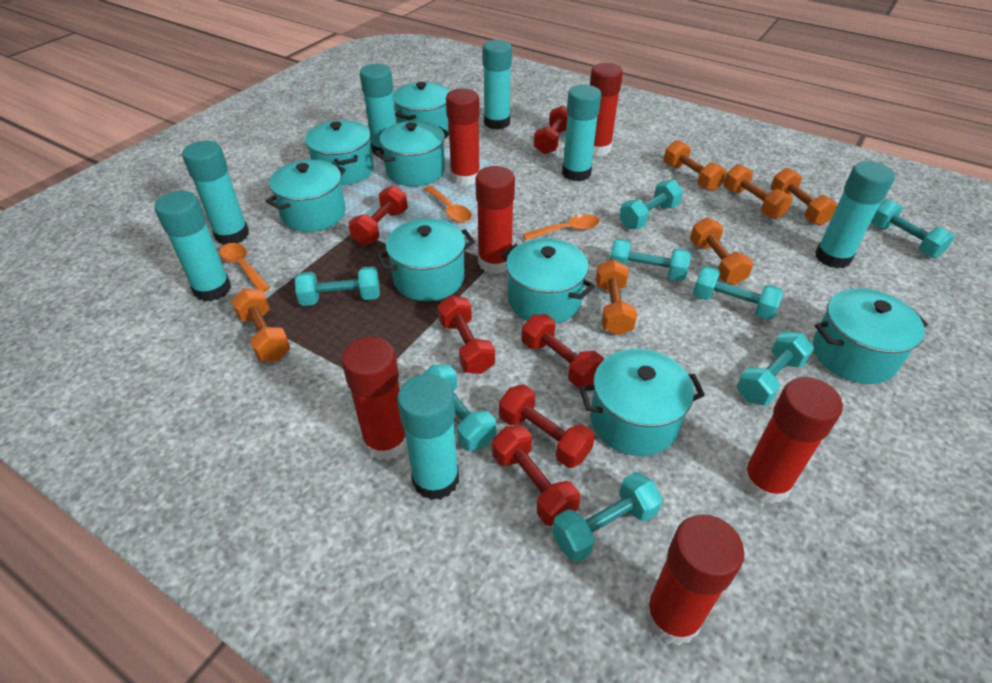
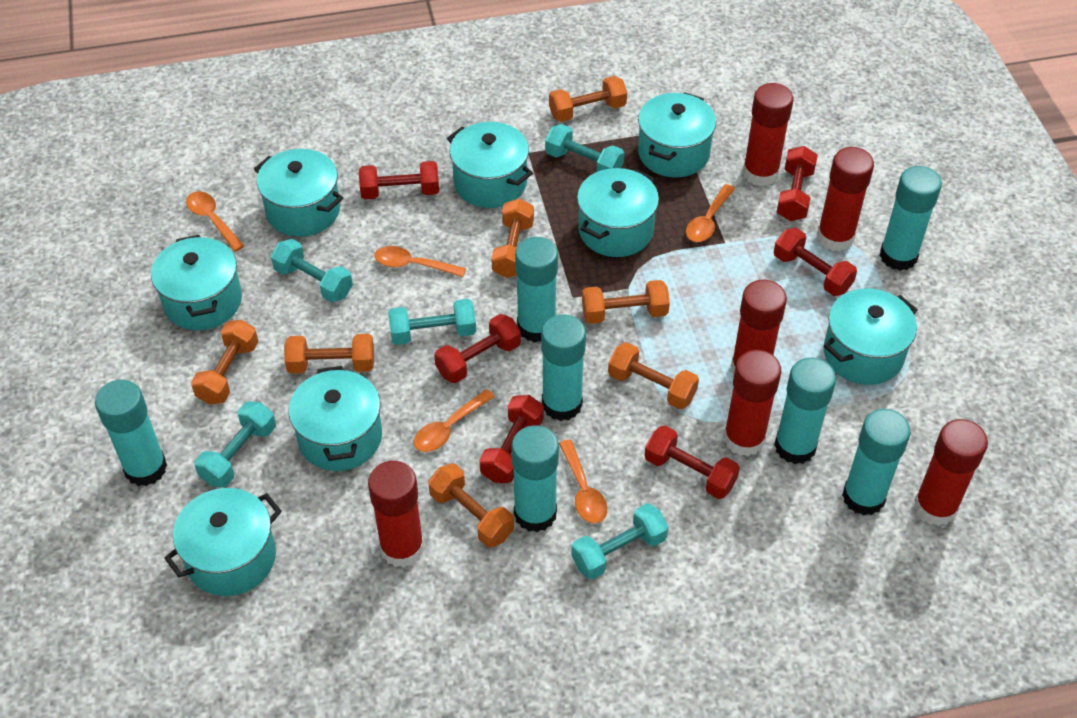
orange dumbbell: [231,288,290,361] [596,259,637,335] [664,140,726,191] [690,217,753,285] [723,164,793,219] [771,168,838,226] = 6 -> [191,320,258,405] [284,334,374,374] [428,463,514,547] [491,198,534,278] [549,76,627,122] [582,280,670,324] [608,342,699,409] = 7
orange spoon: [219,243,270,292] [424,186,472,223] [523,214,600,240] = 3 -> [186,191,244,252] [374,246,466,277] [414,389,495,452] [559,439,607,523] [686,184,735,242] = 5
turquoise dumbbell: [295,266,380,306] [423,364,496,451] [552,472,663,562] [610,238,691,281] [619,180,683,229] [693,266,783,320] [736,331,814,406] [871,199,955,258] = 8 -> [195,401,276,488] [271,239,353,303] [388,299,476,345] [545,124,624,172] [571,503,668,580] = 5

